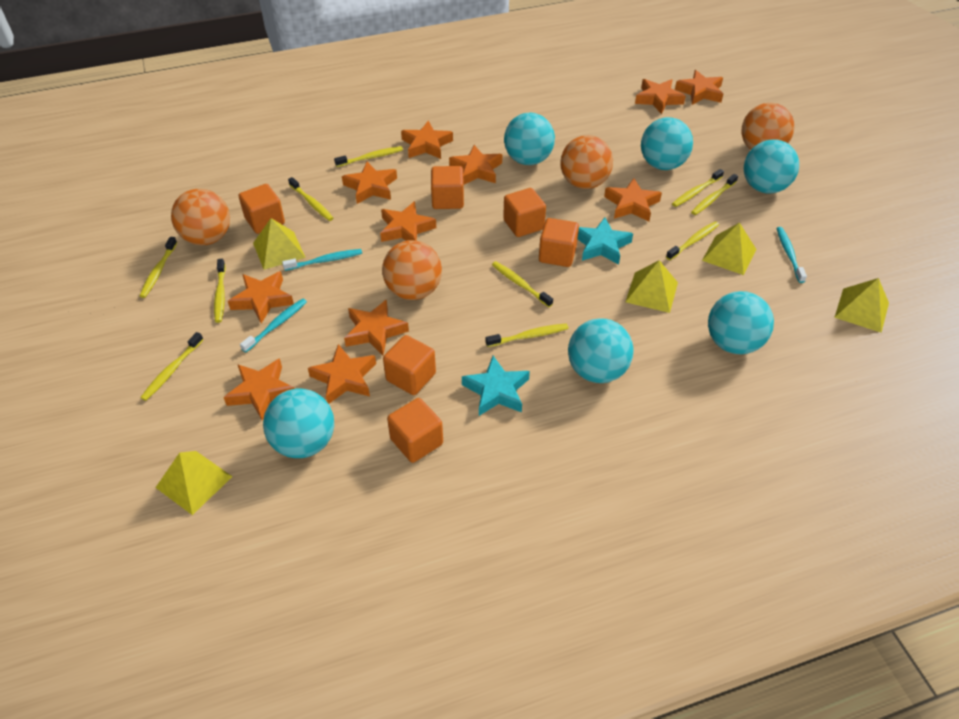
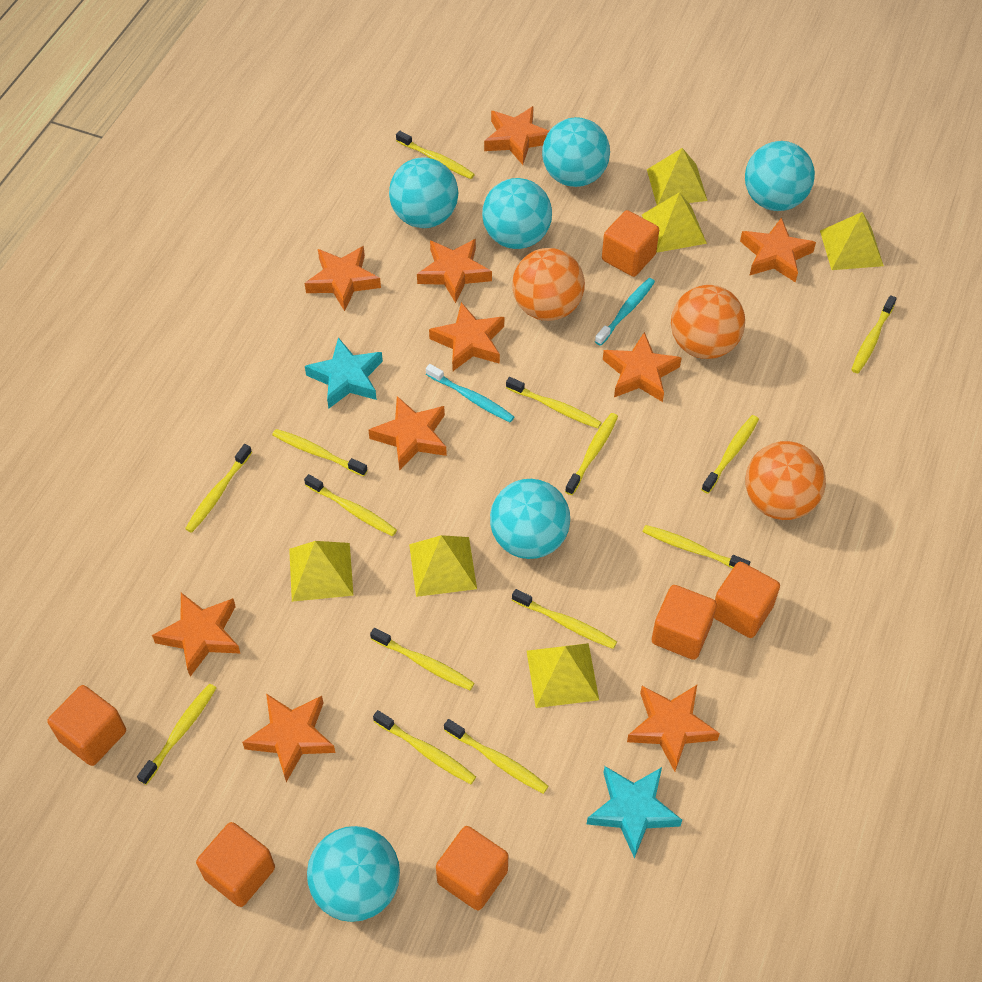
orange ball: [171,189,230,245] [382,240,442,300] [560,135,613,189] [741,103,794,150] = 4 -> [512,248,585,321] [671,285,745,359] [745,441,826,520] = 3
orange star: [223,358,295,420] [228,271,294,324] [308,344,376,404] [342,162,397,204] [344,299,409,355] [380,201,436,242] [401,121,453,159] [449,145,502,184] [604,178,662,222] [635,79,686,114] [675,70,723,105] = 11 -> [152,593,241,677] [242,694,335,782] [305,246,381,311] [368,396,447,471] [417,239,492,303] [429,302,504,371] [484,106,549,165] [603,332,682,402] [627,685,720,772] [740,217,816,283] = 10
turquoise toothbrush: [240,298,307,353] [282,249,362,271] [776,227,807,283] = 3 -> [426,364,514,422] [595,278,655,346] = 2
yellow pyramid: [155,451,233,515] [253,218,306,270] [626,260,678,313] [702,222,756,275] [834,278,889,333] = 5 -> [289,541,354,602] [409,535,477,597] [527,643,599,708] [642,192,707,253] [647,148,708,205] [820,212,884,270] = 6
yellow toothbrush: [140,237,177,298] [140,332,204,401] [214,259,226,323] [288,177,333,221] [334,146,403,167] [486,323,569,347] [492,261,553,307] [666,221,719,260] [672,169,724,207] [691,174,738,215] = 10 -> [137,684,216,785] [185,444,252,533] [272,429,368,476] [304,474,397,536] [370,628,474,690] [373,710,476,784] [396,131,475,179] [444,719,548,794] [506,377,602,429] [512,589,617,649] [565,413,618,495] [643,525,750,568] [701,415,759,494] [851,295,897,373] = 14

